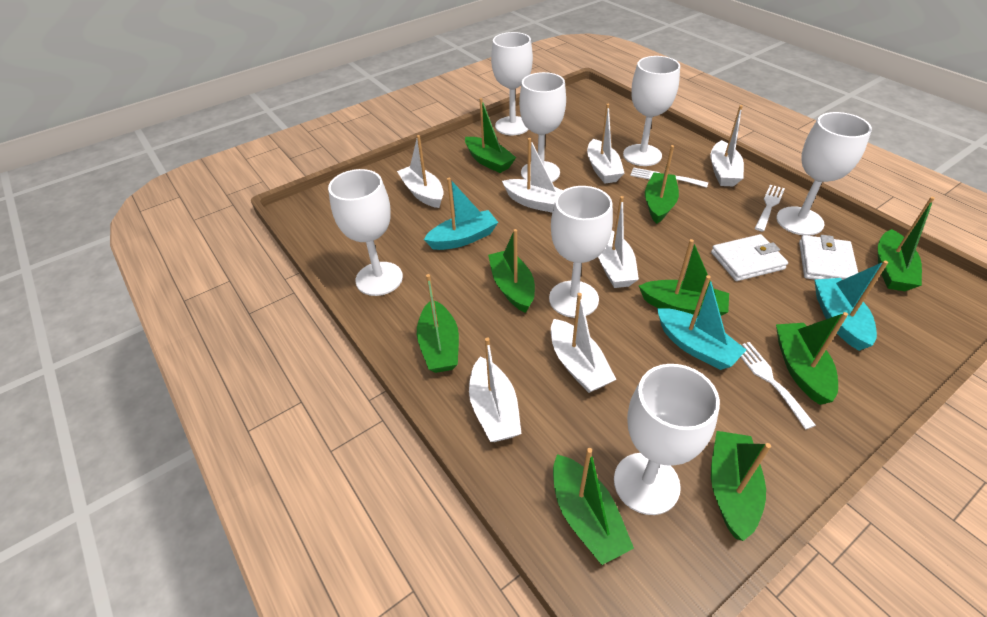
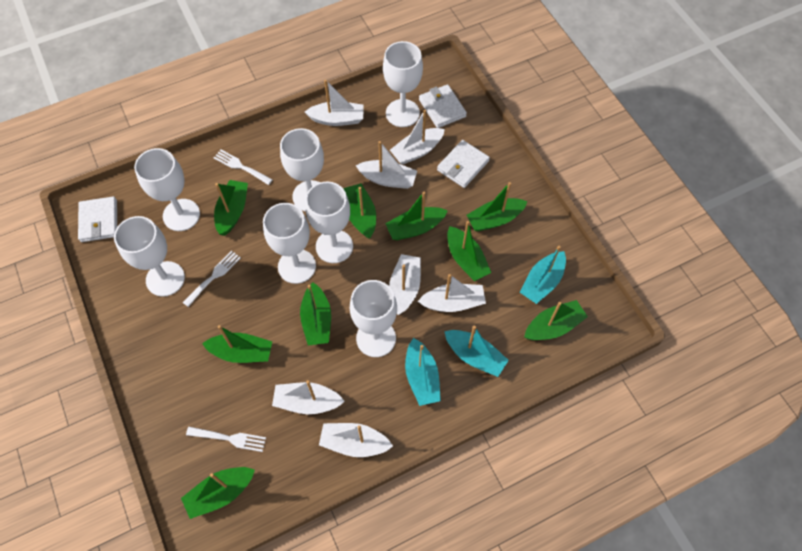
white wallet: [711,234,788,281] [799,235,858,280] = 2 -> [78,196,117,242] [419,84,467,128] [437,140,490,188] = 3

